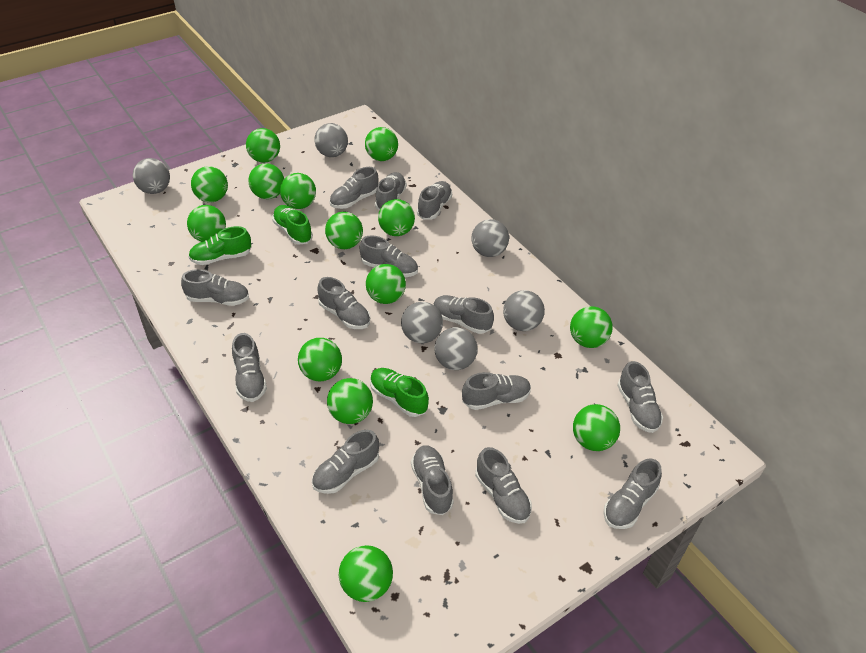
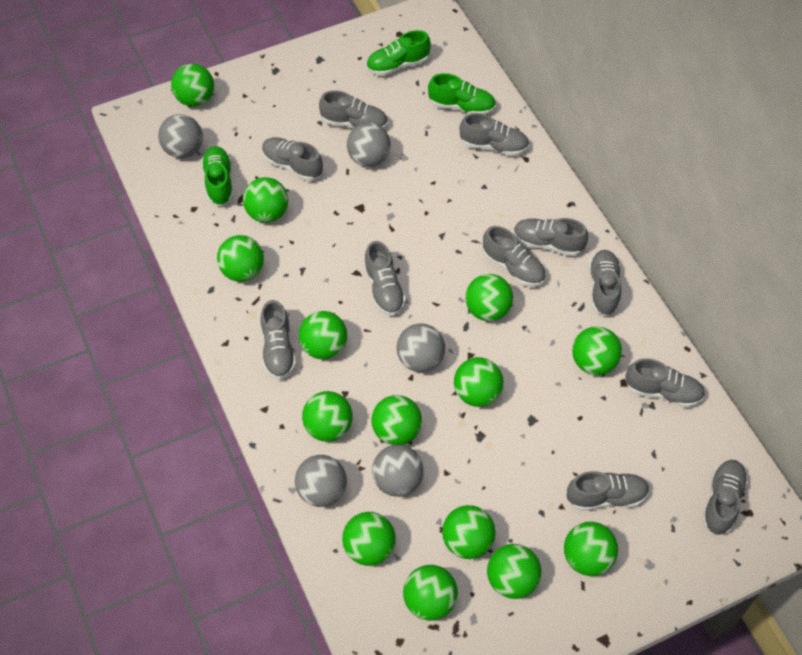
grey ball: [133,158,170,194] [314,123,348,157] [401,302,443,343] [435,327,478,370] [471,219,509,257] [503,290,545,331] = 6 -> [158,114,203,158] [295,455,347,507] [347,123,391,167] [372,445,424,497] [397,323,445,372] = 5
grey shoe: [181,269,249,306] [232,333,267,402] [312,430,379,494] [317,277,370,329] [330,167,378,209] [360,235,418,277] [375,172,407,210] [411,445,454,515] [417,181,452,220] [433,295,494,334] [462,372,531,410] [475,447,532,524] [604,459,662,529] [617,361,663,433] = 14 -> [261,300,296,380] [262,137,323,181] [319,90,388,129] [364,241,406,316] [460,113,529,156] [483,226,546,287] [514,218,588,256] [567,471,650,511] [589,250,621,316] [625,358,705,408] [702,460,748,535] = 11

